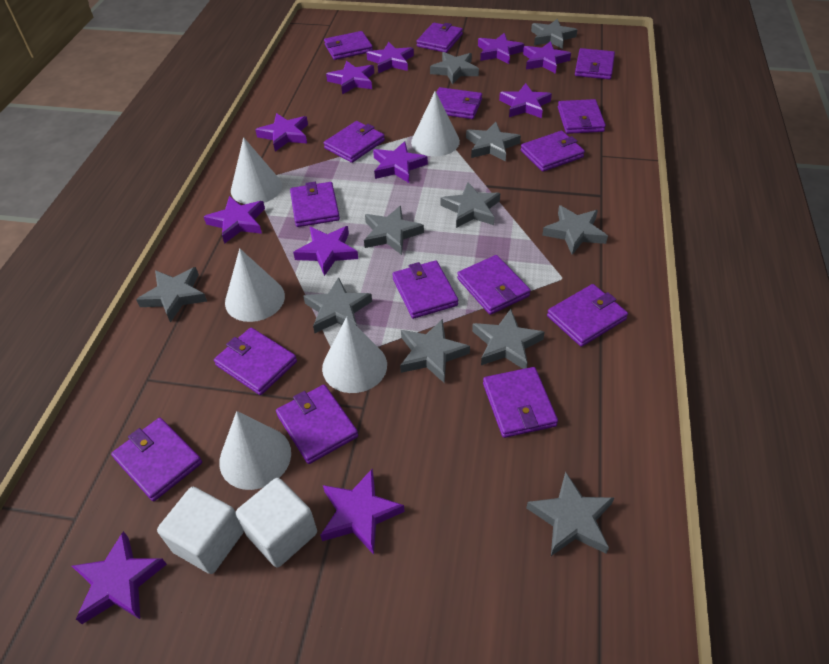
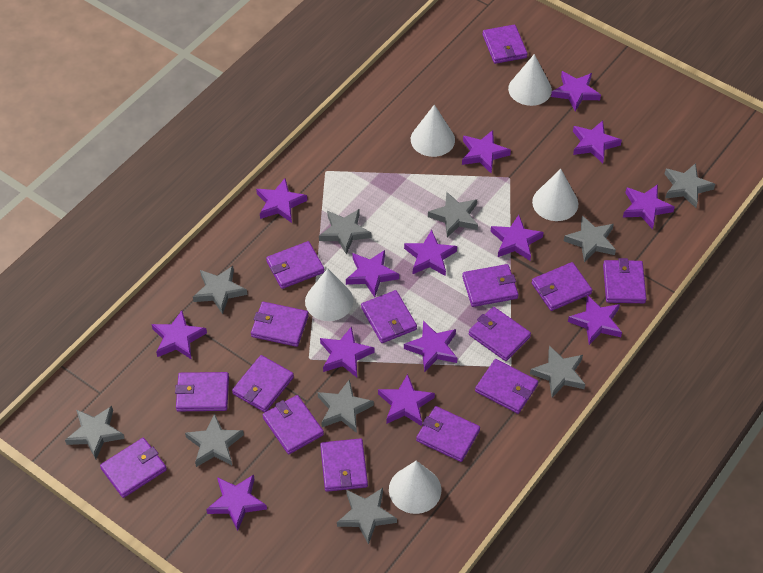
grey star: [136,267,207,323] [303,277,372,333] [364,206,424,255] [400,319,470,383] [430,52,479,84] [441,182,500,228] [466,122,521,162] [472,309,545,369] [526,472,614,556] [531,19,577,49] [542,205,608,255] = 11 -> [65,406,125,460] [185,413,244,467] [193,266,248,314] [318,379,374,433] [319,209,372,255] [337,488,397,545] [428,191,478,237] [530,345,585,398] [564,216,616,262] [665,163,715,208] = 10
purple star: [72,531,167,624] [204,196,265,244] [255,113,308,151] [293,226,358,276] [320,469,405,555] [326,61,374,95] [367,42,414,73] [373,141,428,183] [478,33,524,64] [499,83,552,118] [523,41,571,74] = 11 -> [152,310,207,360] [206,475,267,531] [256,178,307,223] [320,326,374,378] [346,250,399,297] [378,374,435,426] [404,230,457,276] [404,321,457,372] [462,130,511,173] [491,215,544,261] [551,71,601,111] [568,295,622,345] [573,121,622,163] [623,184,675,230] = 14
white cube: [157,487,244,574] [236,478,317,568] = 2 -> none = 0

